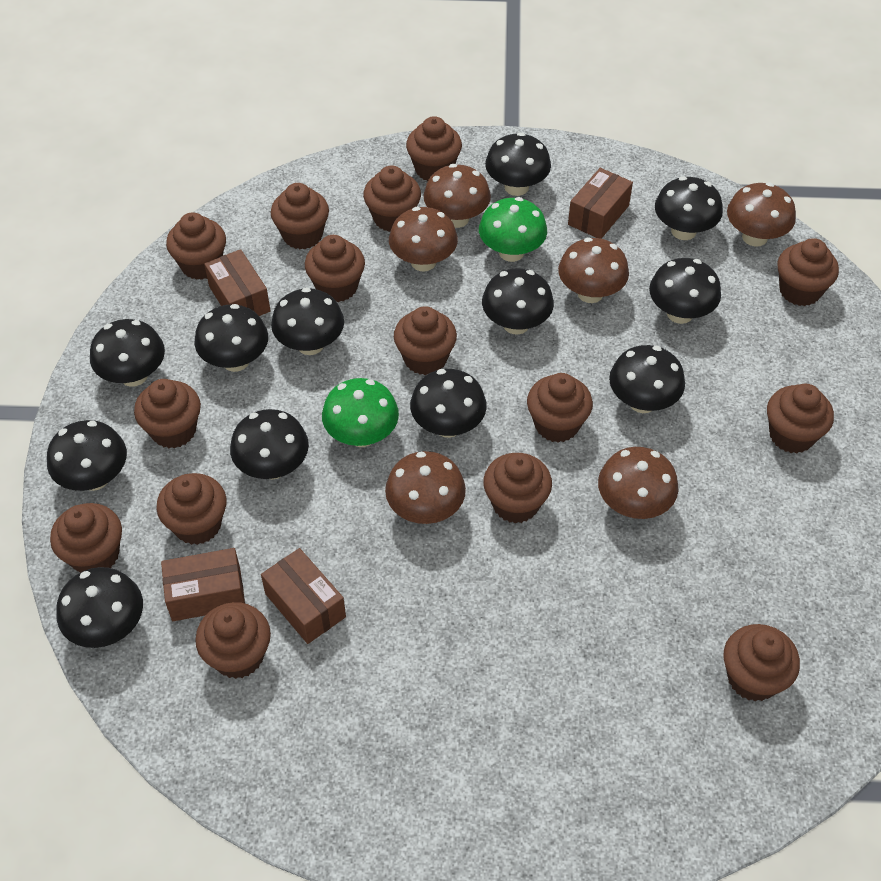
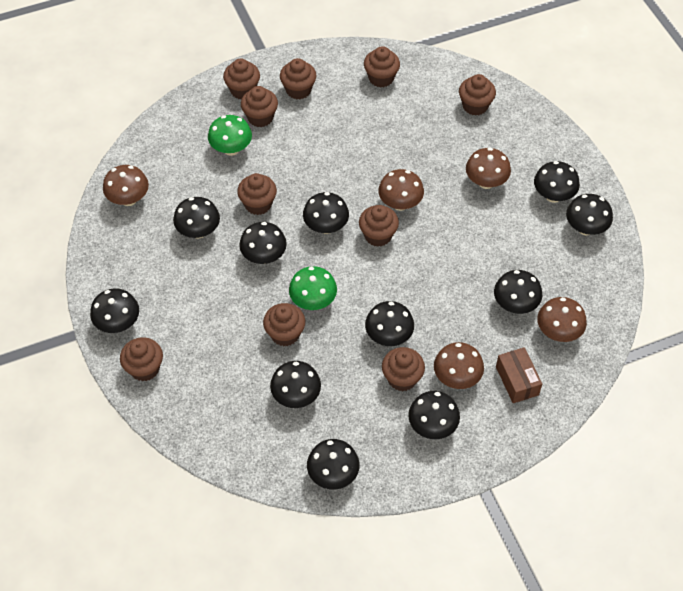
black mushroom: [47,420,127,491] [56,567,143,648] [90,319,165,387] [195,304,268,372] [230,409,309,479] [271,288,344,355] [410,369,487,438] [482,268,554,335] [485,132,551,196] [609,345,685,413] [649,258,721,324] [655,176,723,240] = 12 -> [90,288,139,333] [173,197,220,239] [239,222,287,264] [270,361,321,408] [303,192,349,234] [307,439,360,490] [365,301,414,346] [408,391,460,439] [494,270,542,314] [534,161,580,203] [566,194,613,235] = 11
brown box: [161,548,245,621] [204,249,270,316] [261,548,346,644] [568,168,633,239] = 4 -> [496,347,542,403] = 1
brown cupcake: [50,503,122,573] [134,379,201,448] [156,473,227,545] [166,212,226,280] [195,602,271,679] [271,183,329,249] [305,235,365,302] [363,165,421,232] [394,306,457,375] [406,116,462,181] [483,453,552,524] [527,373,593,443] [723,624,800,701] [767,384,834,453] [777,238,839,306] = 15 -> [120,337,163,382] [223,58,260,99] [237,173,277,215] [241,86,278,127] [263,303,305,346] [280,58,316,99] [359,205,399,247] [364,46,400,88] [382,347,425,391] [459,74,496,116] = 10
brown mushroom: [385,451,466,524] [389,207,458,272] [424,164,491,228] [558,238,629,303] [598,447,678,519] [727,183,796,247] = 6 -> [103,165,149,206] [378,169,424,211] [434,342,484,389] [466,148,511,189] [537,297,587,342] = 5

